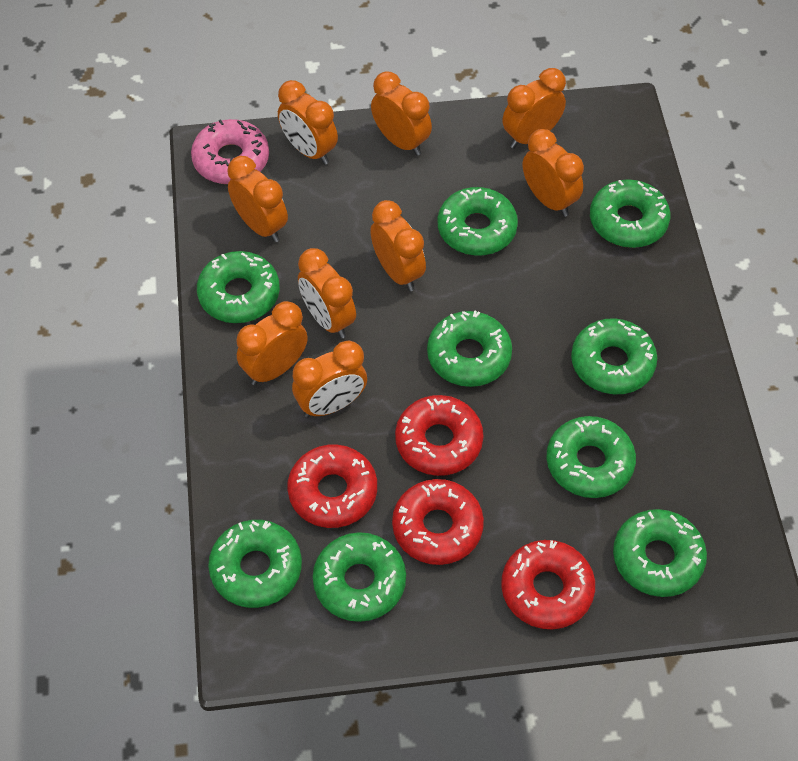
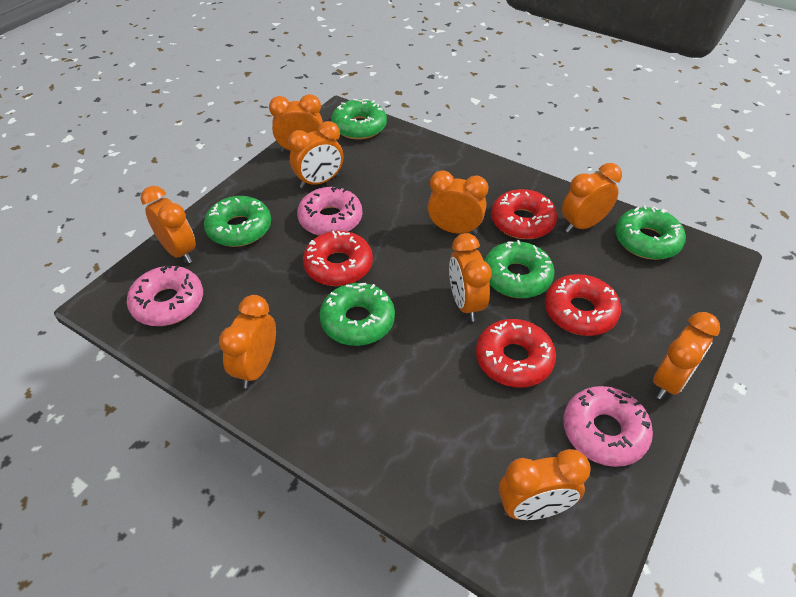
green donut: [197,251,280,323] [208,520,302,608] [313,532,406,622] [427,310,512,387] [437,187,518,256] [546,416,636,498] [571,318,657,394] [590,179,670,248] [613,509,707,597] = 9 -> [204,196,271,247] [320,283,395,346] [331,99,387,139] [484,240,555,298] [615,205,686,260] = 5
pink donut: [191,119,269,184] = 1 -> [127,265,203,326] [297,186,362,235] [563,386,653,467] = 3

